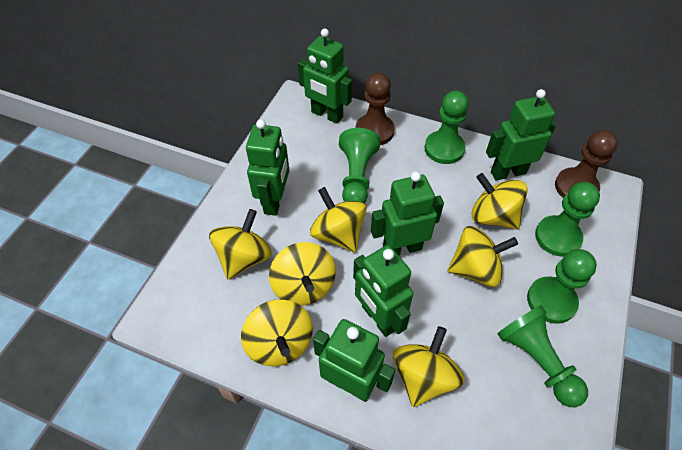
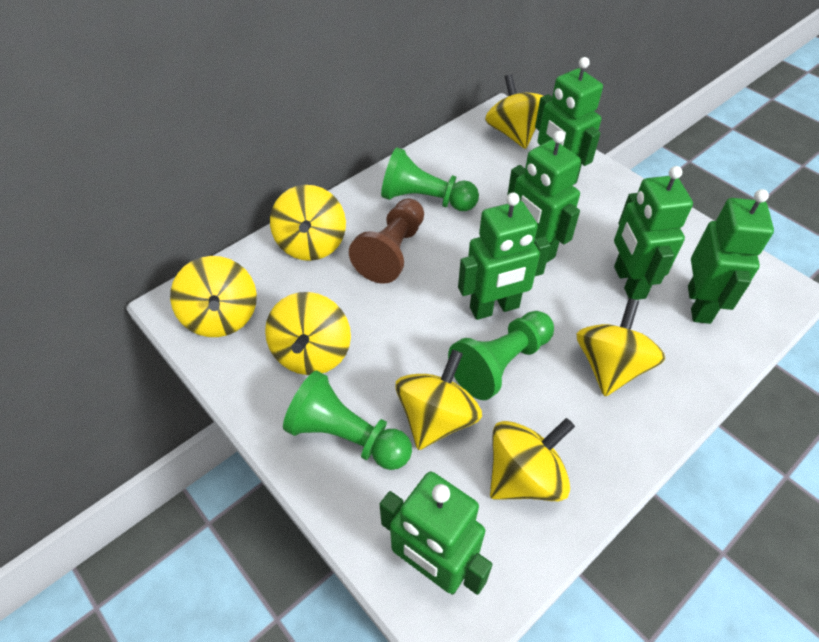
brown pawn: [356,73,395,145] [555,130,618,198] = 2 -> [349,198,424,284] = 1
green pawn: [339,128,380,203] [425,91,468,164] [497,305,588,407] [527,249,597,324] [535,182,600,257] = 5 -> [283,370,412,470] [381,147,479,211] [448,311,554,400] = 3

